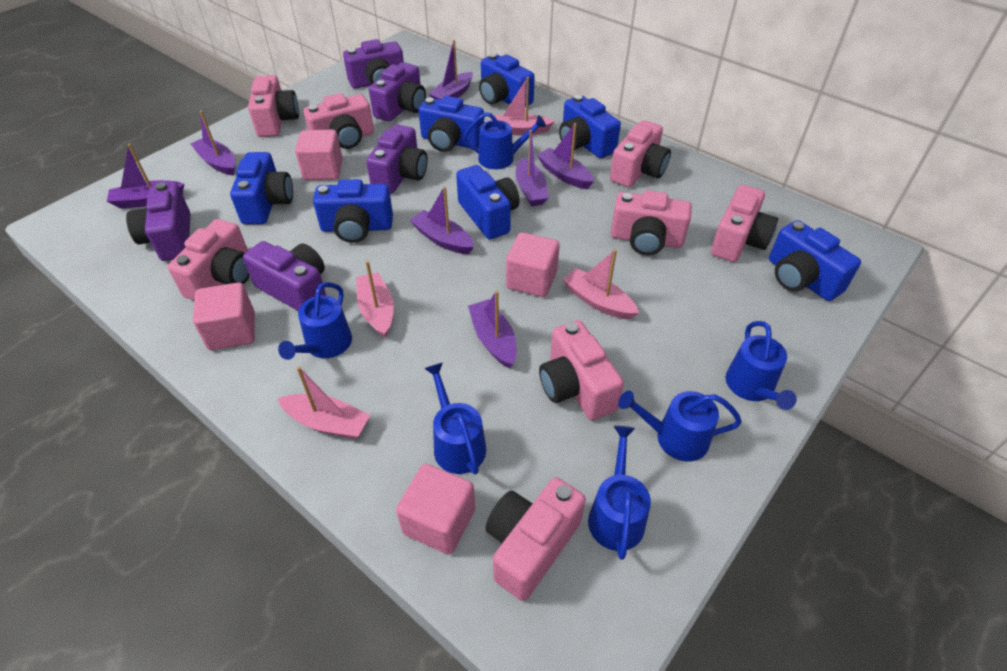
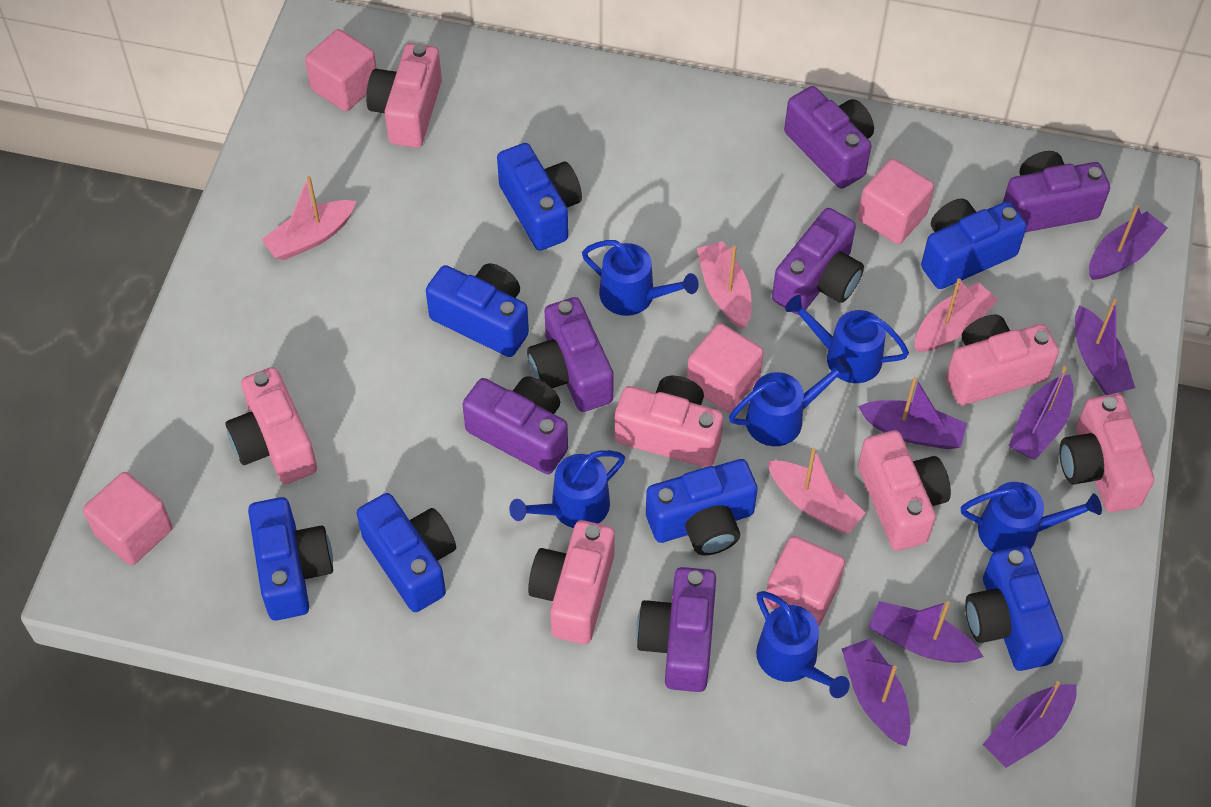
pink camera: [168,219,250,300] [248,75,299,137] [304,93,374,149] [485,477,586,601] [539,320,624,420] [610,120,671,187] [611,190,692,255] [711,185,778,262] = 8 -> [225,367,317,484] [366,43,442,148] [528,520,615,644] [615,376,723,468] [858,430,951,551] [946,315,1059,405] [1060,394,1154,512] = 7
pink cube: [193,283,255,350] [295,130,343,180] [396,464,475,554] [506,232,560,297] = 4 -> [83,472,173,565] [305,29,377,111] [687,323,764,412] [765,536,845,626] [858,159,934,244] = 5
purple camera: [126,182,190,261] [243,241,326,311] [343,39,404,89] [366,125,428,194] [369,62,426,122] = 5 -> [462,376,568,474] [527,297,614,412] [636,567,716,692] [772,208,864,315] [784,86,874,189] [1003,151,1110,232] = 6

